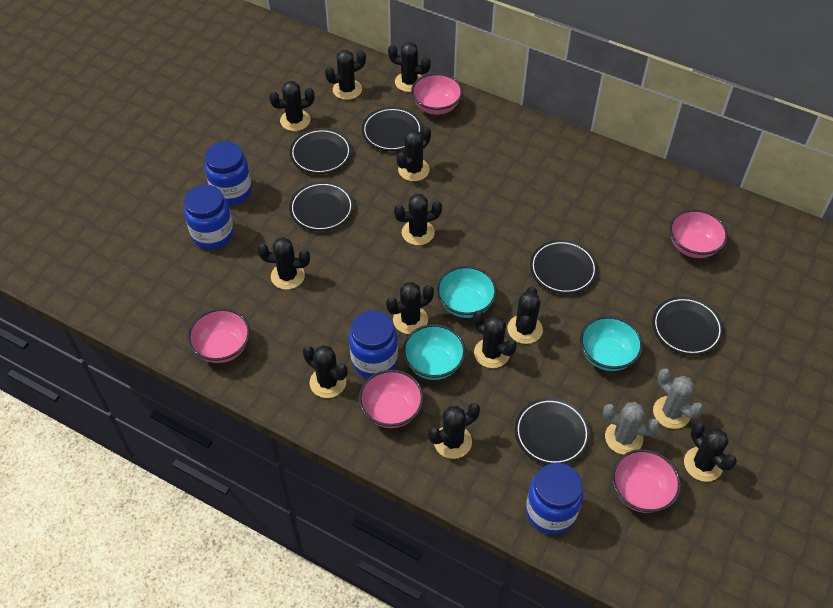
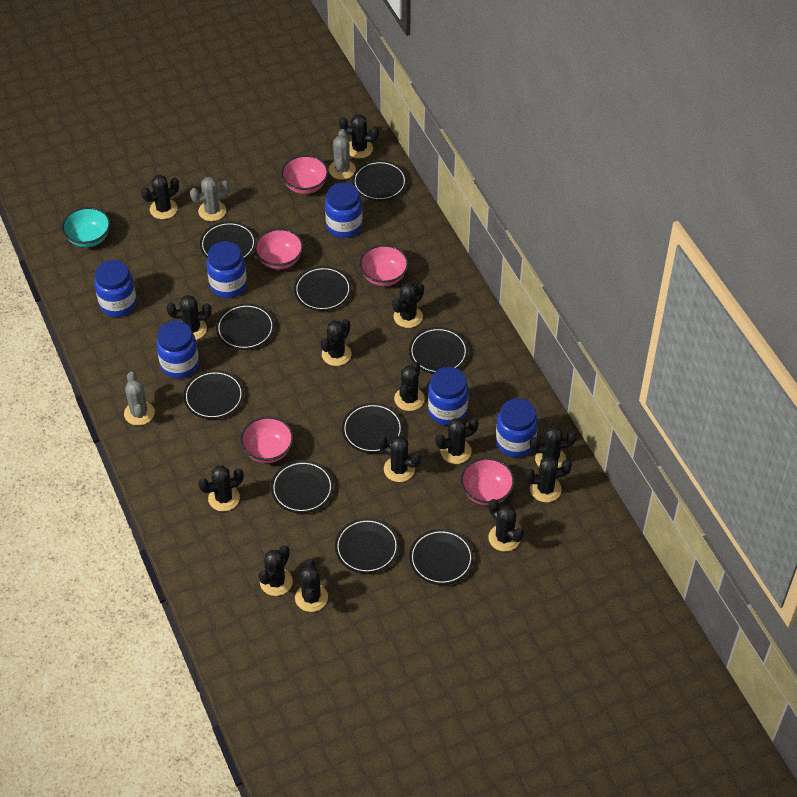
black cactus: [257,237,310,290] [269,81,314,131] [303,345,348,398] [325,50,366,100] [386,282,434,334] [388,42,431,92] [394,194,442,245] [396,126,431,181] [428,403,480,459] [473,310,517,368] [507,286,543,344] [684,422,737,482] = 12 -> [141,175,179,219] [167,295,211,340] [198,465,244,511] [258,545,293,596] [295,559,328,612] [321,319,352,366] [339,114,379,158] [378,436,421,482] [392,283,424,328] [394,362,425,411] [435,418,479,464] [488,499,524,552] [525,456,572,502] [530,426,577,468] = 14
black plate: [289,182,354,231] [290,128,352,174] [362,107,422,151] [515,398,590,465] [530,240,598,294] [652,296,724,356] = 6 -> [183,370,244,419] [200,221,256,260] [216,304,275,350] [271,460,334,513] [294,266,352,311] [335,518,399,574] [342,403,403,453] [352,160,407,201] [409,327,468,374] [409,529,474,585] = 10
blue jar: [184,185,234,250] [205,141,252,205] [349,310,398,378] [526,463,583,534] = 4 -> [94,260,137,317] [157,321,199,379] [207,241,247,298] [325,182,362,238] [428,367,469,425] [496,398,538,457] = 6
grey cactus: [603,402,660,455] [653,369,704,429] = 2 -> [124,371,155,426] [190,177,229,221] [328,129,356,180] = 3
turquoise bowl: [403,324,466,380] [437,266,497,318] [580,316,643,371] = 3 -> [62,207,110,247] = 1

